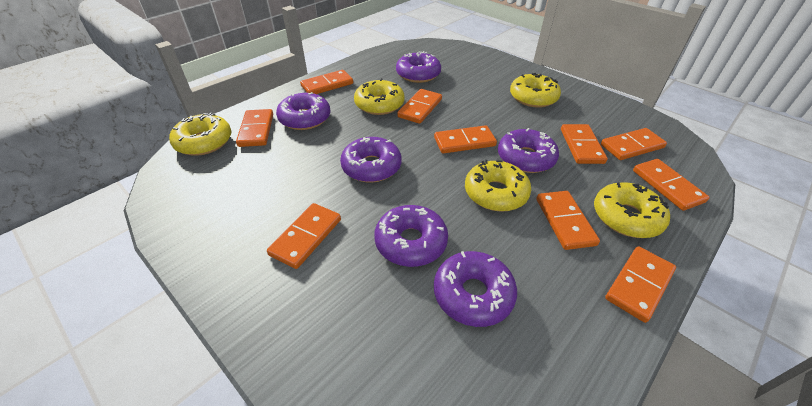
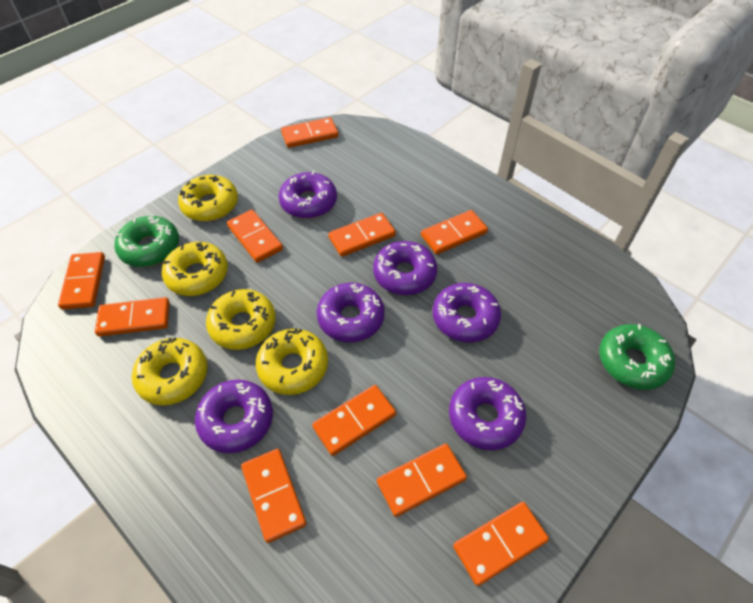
green donut: none = 0 -> [114,216,179,267] [599,324,675,390] = 2

